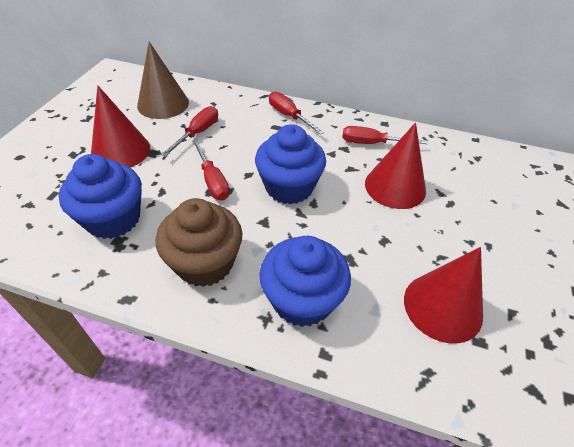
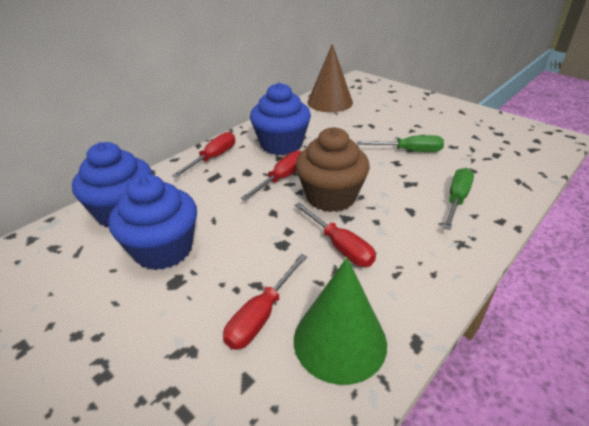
green cone: none = 0 -> [294,258,387,385] = 1
green screwdriver: none = 0 -> [357,135,444,152] [443,168,474,230] = 2
red cone: [91,85,150,168] [365,122,426,209] [404,247,483,344] = 3 -> none = 0

